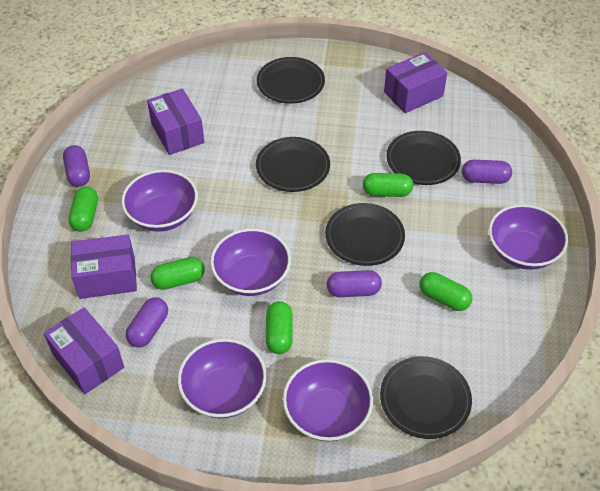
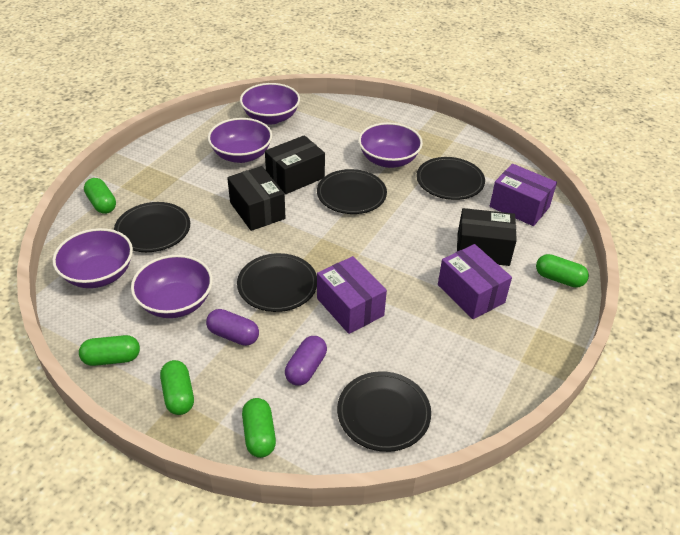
black box: none = 0 -> [227,166,285,231] [265,135,325,194] [457,208,517,266] = 3
purple box: [44,307,124,394] [71,234,137,299] [147,88,205,155] [384,52,447,113] = 4 -> [317,256,387,334] [438,244,512,319] [490,164,557,226] = 3
purple capsule: [63,145,90,187] [126,297,168,348] [327,270,382,297] [462,160,512,184] = 4 -> [206,309,259,346] [285,336,327,386] = 2

